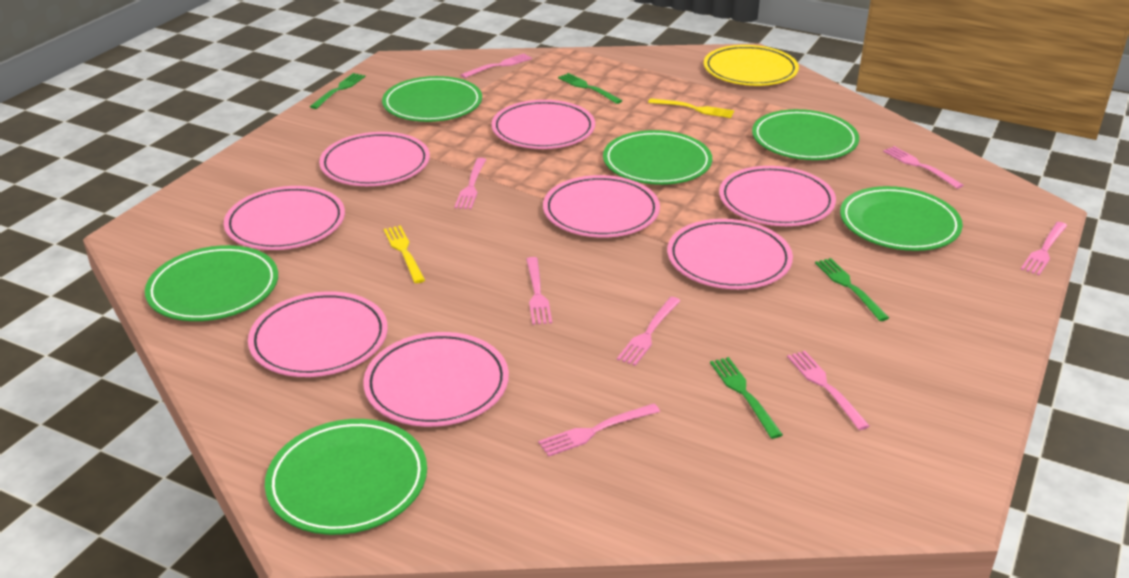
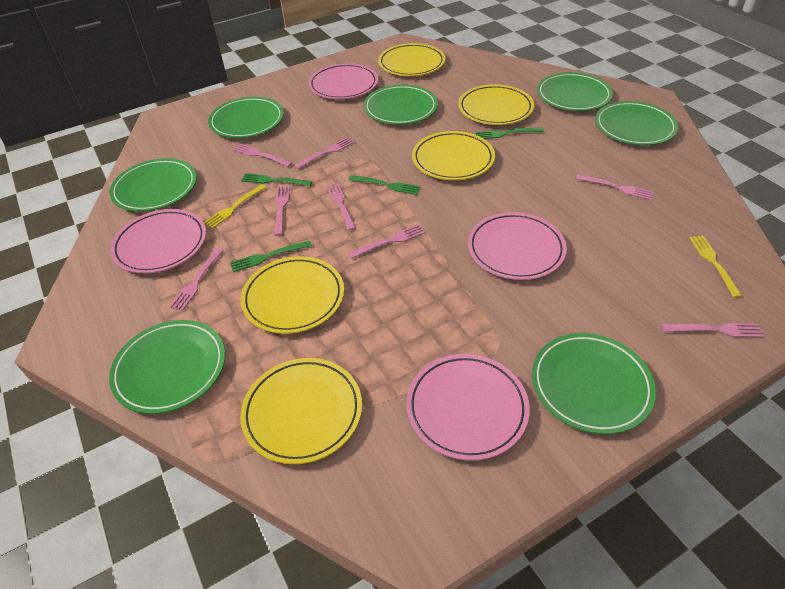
green plate: [145,245,278,321] [265,419,427,535] [382,76,482,122] [603,130,712,185] [752,109,859,160] [840,186,963,251] = 6 -> [109,320,225,414] [110,158,197,212] [208,97,284,138] [364,85,438,125] [532,333,656,434] [537,72,613,111] [595,101,678,145] = 7
pink plate: [224,186,345,250] [248,291,388,377] [319,132,430,186] [363,332,509,427] [492,100,595,149] [543,175,660,237] [667,219,793,289] [719,166,836,226] = 8 -> [110,209,206,274] [308,63,378,99] [406,354,530,461] [468,212,567,280] = 4
yellow plate: [704,45,799,86] = 1 -> [240,358,362,464] [241,256,344,334] [378,43,445,76] [412,131,495,180] [458,84,534,125] = 5

